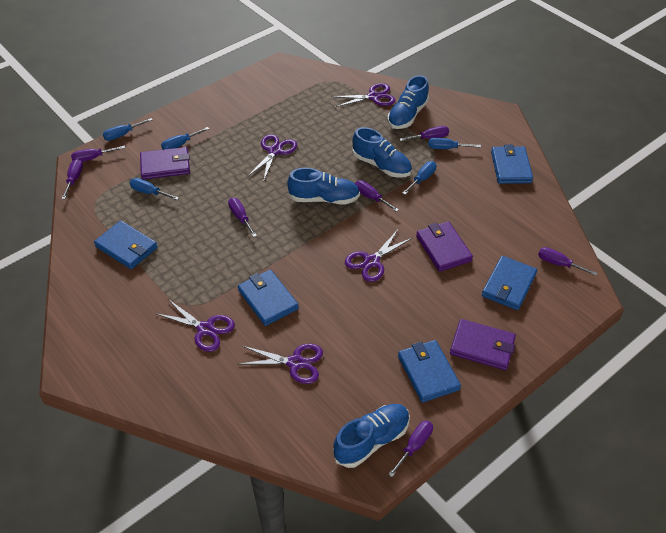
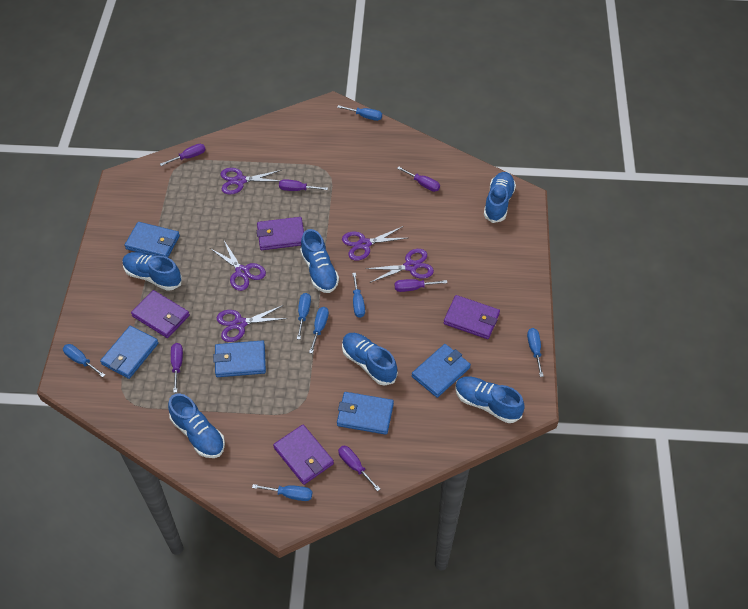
blue screwdriver: [103,118,152,141] [130,178,179,200] [161,127,209,149] [403,161,436,195] [428,137,481,149] = 5 -> [63,344,105,377] [252,484,312,501] [297,293,311,340] [309,307,329,354] [337,105,382,121] [352,273,365,318] [527,328,544,377] = 7
blue shoe: [287,168,360,205] [333,404,410,468] [352,127,412,178] [388,75,429,129] = 4 -> [123,252,182,291] [168,393,225,458] [300,229,339,293] [342,333,398,386] [455,377,525,423] [484,172,516,223] = 6
purple screwdriver: [61,159,83,199] [71,145,125,162] [228,198,257,237] [355,180,399,212] [388,421,433,477] [399,126,449,141] [538,247,598,276] = 7 -> [160,144,206,166] [171,343,183,393] [279,179,328,191] [338,446,380,492] [395,279,447,292] [397,167,440,192] = 6
purple wallet: [140,147,190,180] [416,221,473,272] [450,319,516,370] = 3 -> [131,290,190,338] [257,217,304,250] [273,425,334,485] [444,295,500,339] = 4

